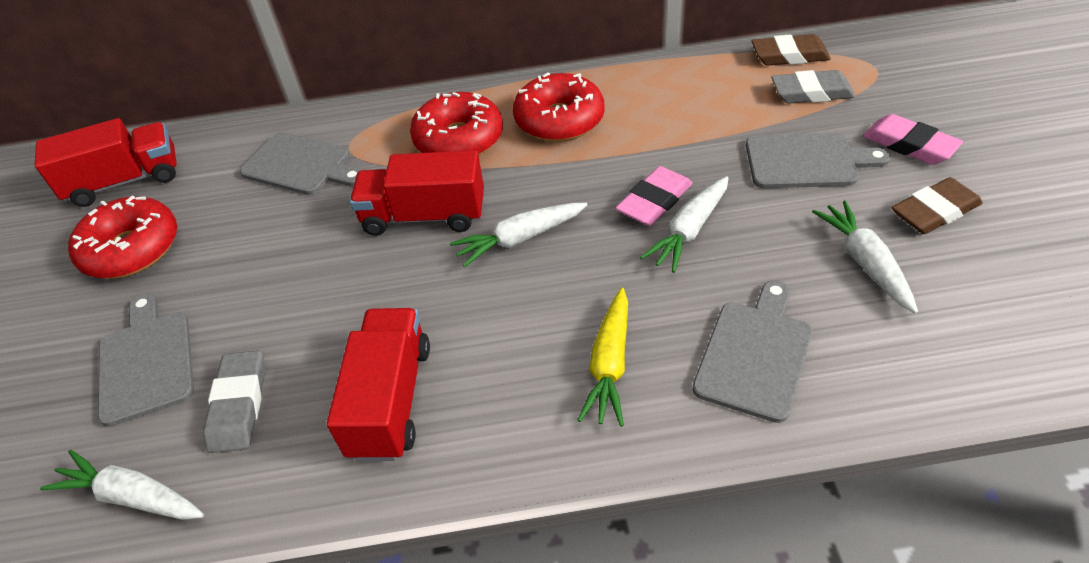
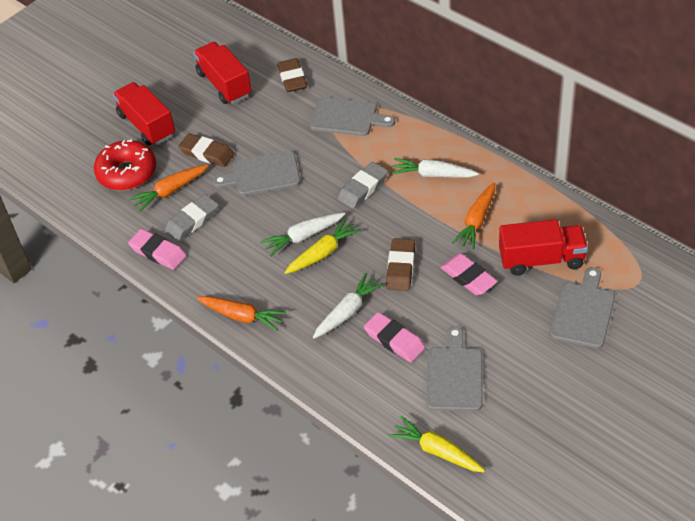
brown eraser: [752,34,831,66] [892,177,983,234] = 2 -> [178,133,234,167] [277,58,307,92] [386,238,415,291] = 3
orange carrot: none = 0 -> [129,165,208,212] [197,296,286,331] [452,183,495,249] = 3
pink eraser: [615,166,693,226] [863,114,963,165] = 2 -> [128,229,186,270] [364,312,425,362] [440,253,498,295] = 3
red donut: [68,195,177,279] [410,92,503,156] [513,72,605,142] = 3 -> [94,140,156,190] = 1
white carrot: [40,450,204,520] [450,203,587,268] [640,176,729,273] [812,201,918,314] = 4 -> [261,213,345,256] [313,273,384,339] [391,158,479,178] = 3
yellow carrot: [578,288,628,427] = 1 -> [285,218,361,274] [389,416,485,472] = 2

